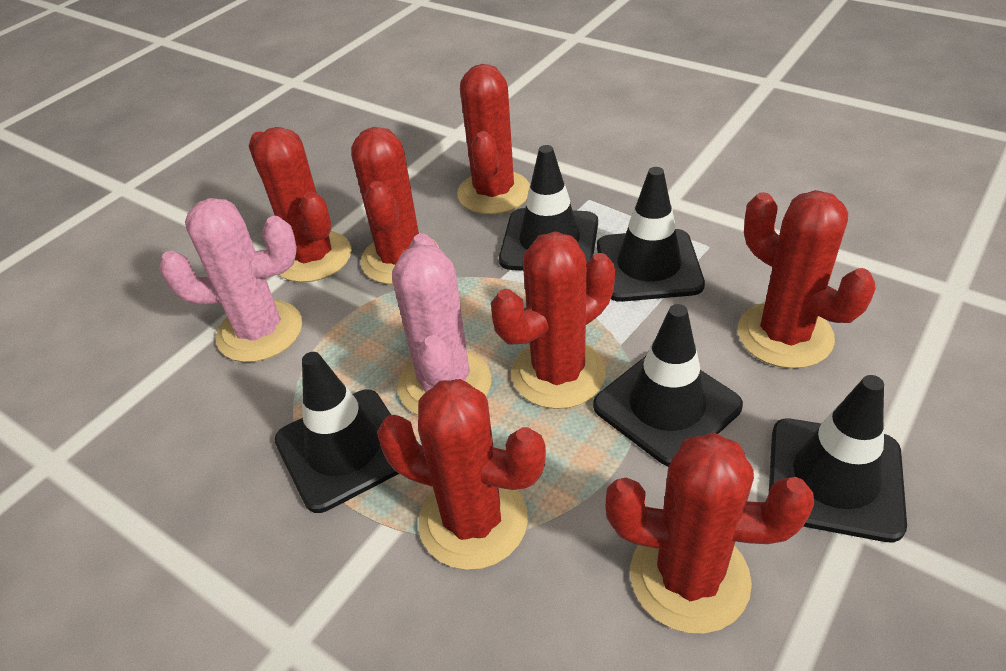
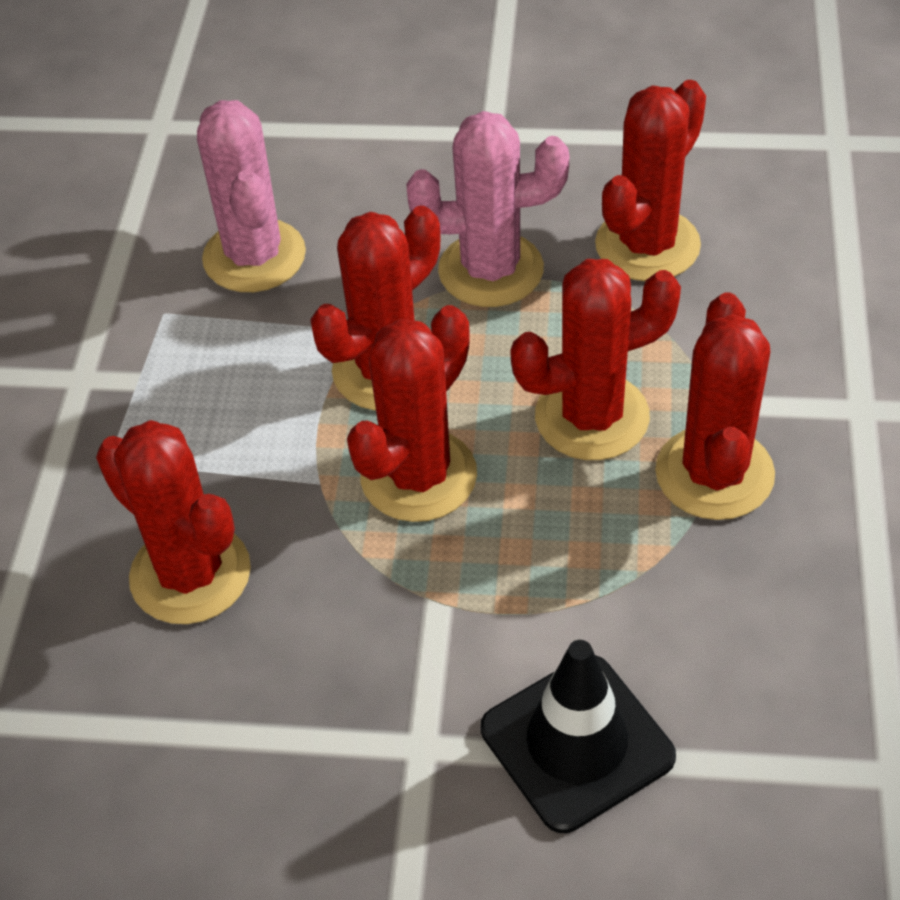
black traffic cone: [274,352,399,513] [499,145,598,271] [593,304,743,467] [597,167,705,302] [769,375,907,543] = 5 -> [481,640,676,833] = 1
red cactus: [249,127,352,283] [351,127,439,285] [377,379,546,570] [457,64,530,215] [491,231,615,409] [606,433,814,634] [738,190,875,369] = 7 -> [96,420,251,624] [310,206,440,411] [347,305,477,522] [510,259,681,460] [595,80,706,281] [655,293,775,520] = 6

